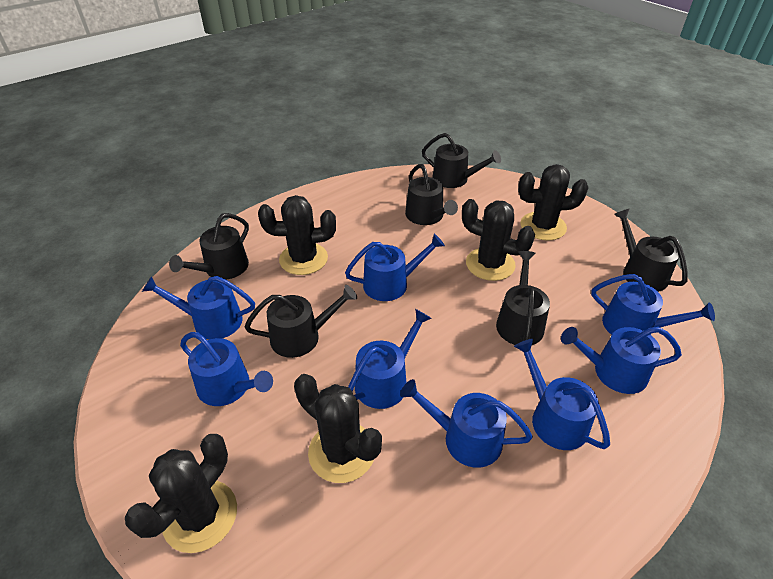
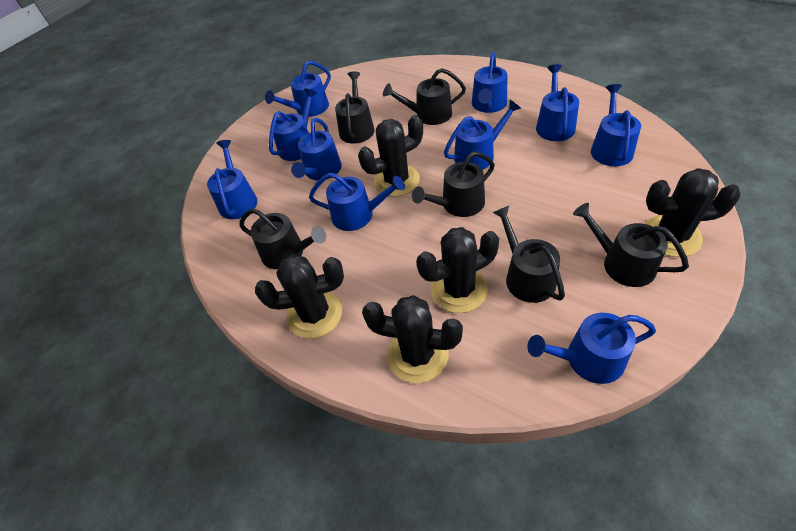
blue watering can: [142,276,255,339] [180,332,273,406] [345,234,445,301] [348,309,432,409] [400,379,533,468] [514,339,610,450] [561,327,682,394] [591,274,715,335] = 8 -> [207,140,258,219] [265,61,331,117] [269,88,317,161] [291,118,342,180] [309,173,405,231] [444,100,521,170] [472,52,507,113] [527,313,656,384] [536,64,579,141] [591,84,641,166] = 10

